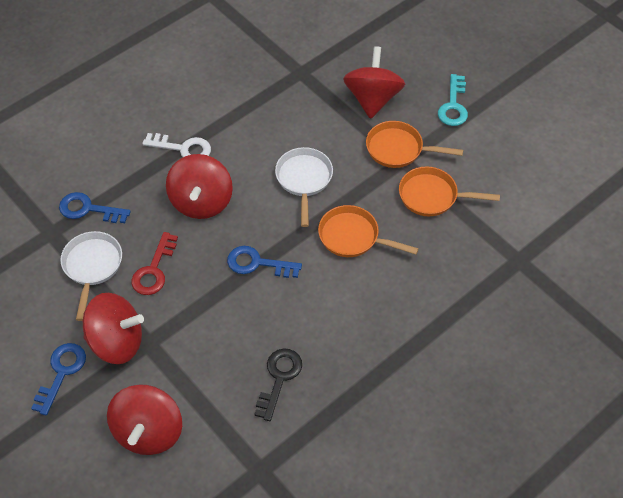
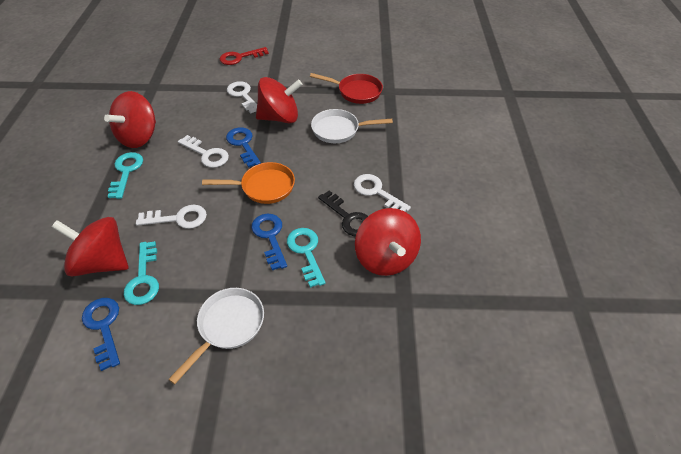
orange pan: [318,205,419,257] [366,121,463,168] [399,166,500,216] = 3 -> [202,162,295,204] = 1
red pan: none = 0 -> [310,73,383,104] = 1
turquoise key: [438,74,468,126] = 1 -> [107,152,143,199] [124,241,159,305] [287,228,325,288] = 3
white key: [142,133,211,157] = 1 -> [136,205,207,229] [178,135,229,168] [227,81,257,113] [354,174,411,211] = 4

